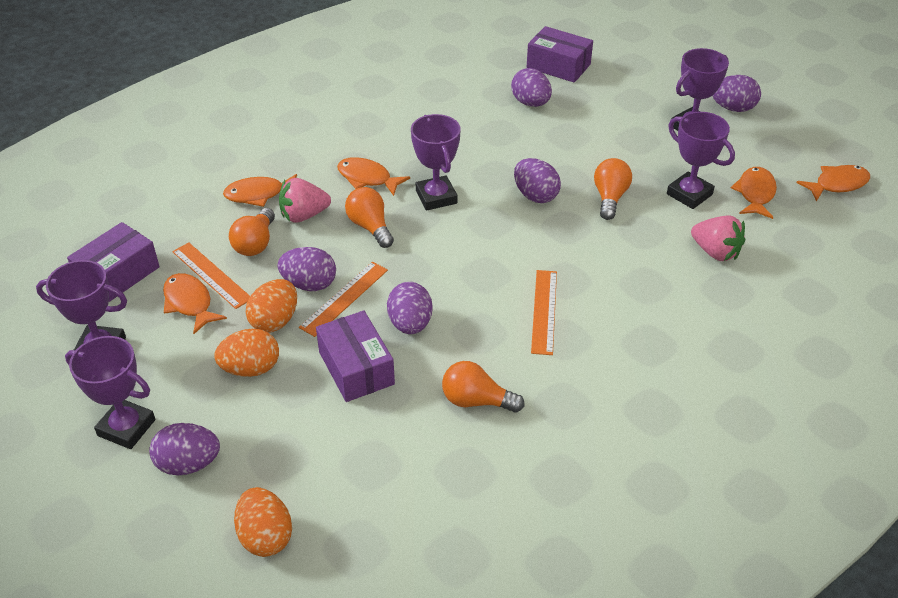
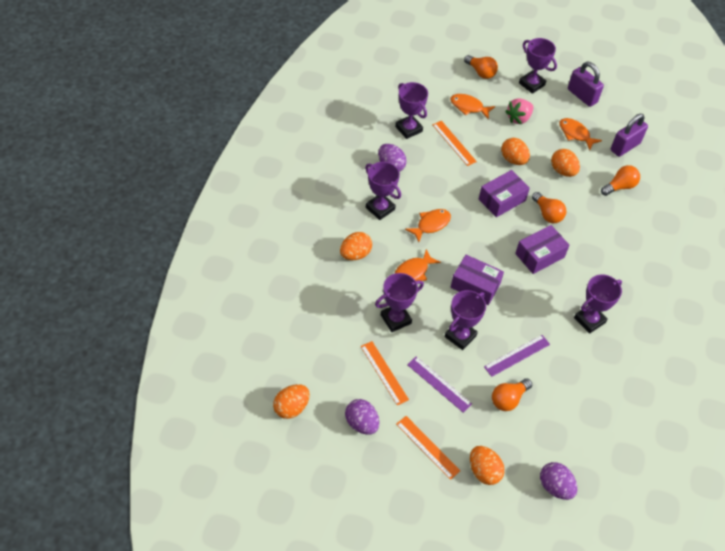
orange egg: [214,329,279,377] [234,487,292,557] [246,279,297,332] = 3 -> [273,384,310,419] [340,232,372,260] [470,446,505,485] [501,138,530,165] [551,149,580,177] = 5
orange fish: [163,273,227,334] [223,174,297,207] [337,157,410,196] [731,167,777,219] [796,165,870,202] = 5 -> [394,249,441,281] [405,209,451,242] [450,94,495,119] [559,118,602,150] = 4
pink strawberry: [279,178,331,223] [691,215,745,261] = 2 -> [505,98,533,125] = 1
purple egg: [149,423,220,475] [278,247,336,291] [387,282,433,334] [511,68,552,107] [514,158,561,203] [712,75,761,112] = 6 -> [345,399,379,435] [378,144,407,172] [540,462,577,500] = 3
purple padlock: none = 0 -> [568,62,604,107] [611,114,648,157] = 2
purple ruler: none = 0 -> [407,357,472,413] [484,335,550,377] = 2
purple trophy: [36,260,127,350] [65,336,155,449] [411,114,461,211] [667,112,735,209] [672,48,729,131] = 5 -> [365,162,401,220] [375,273,424,332] [395,82,428,139] [445,290,486,350] [519,38,557,94] [574,274,622,334] = 6

